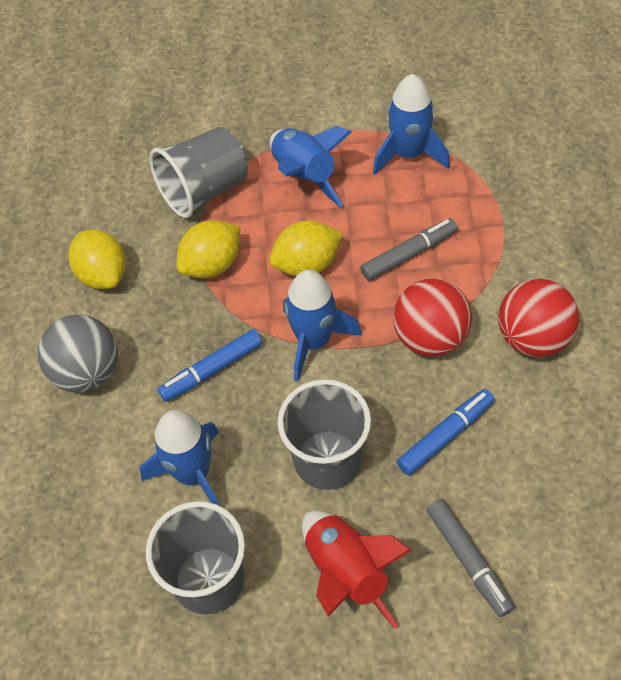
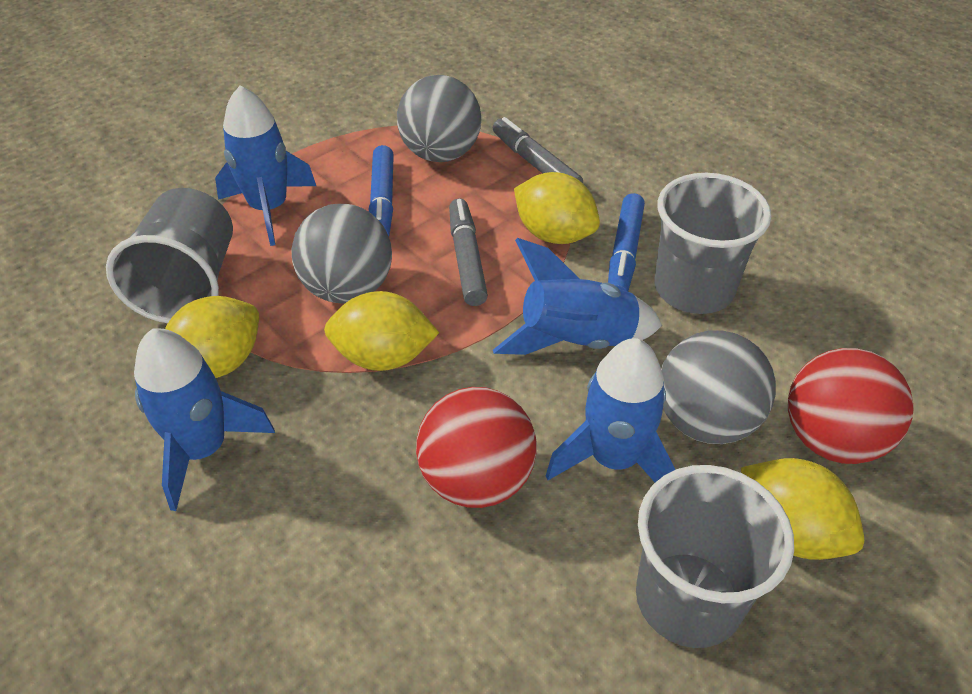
grey ball: [38,314,118,393] = 1 -> [291,204,392,303] [397,75,481,162] [661,330,776,444] = 3
red rocket: [302,510,412,629] = 1 -> none = 0
yellow lemon: [68,229,126,289] [176,220,240,278] [269,220,343,277] = 3 -> [165,296,259,378] [324,291,439,371] [514,172,600,244] [741,458,864,560] = 4

